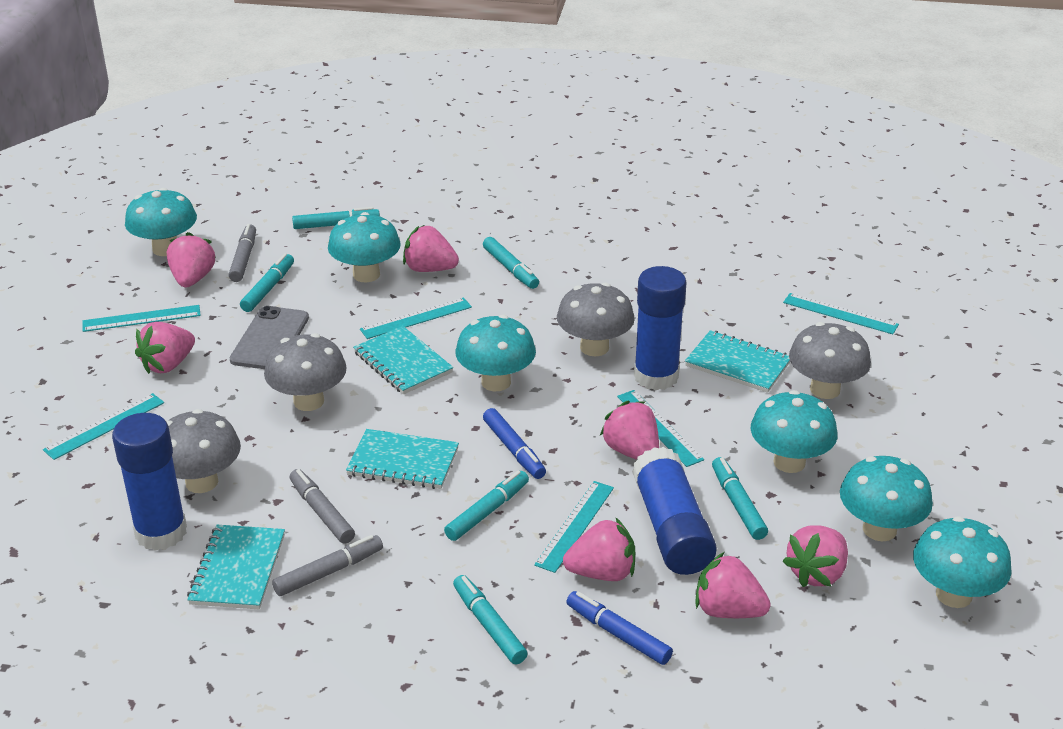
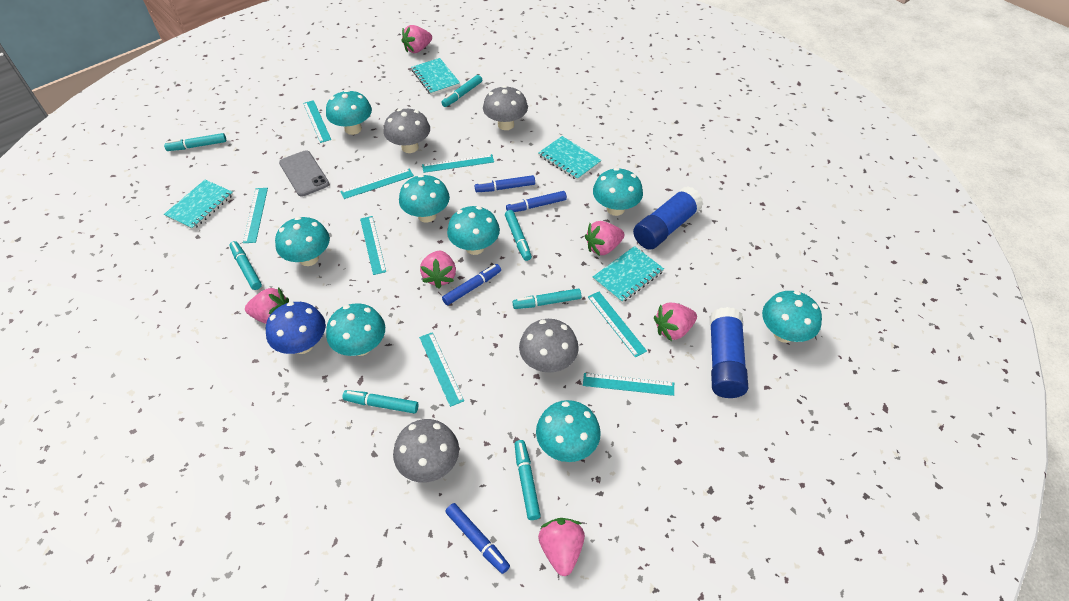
blue glue stick: [112,413,187,551] [632,447,717,575] [634,266,687,390] = 3 -> [633,186,703,250] [710,307,748,398] = 2
blue marker: [483,408,546,479] [566,591,673,665] = 2 -> [442,264,501,305] [445,503,510,574] [475,175,535,192] [506,191,567,212] = 4
blue mushroom: none = 0 -> [266,302,326,354] = 1
grey marker: [229,224,256,282] [272,535,383,596] [290,469,355,544] = 3 -> none = 0
pink strawberry: [135,322,195,374] [167,232,216,287] [403,225,459,272] [563,517,635,581] [600,401,659,460] [695,552,771,618] [783,525,848,587] = 7 -> [245,287,289,324] [401,25,432,53] [420,250,456,288] [538,518,585,576] [585,221,624,256] [654,303,697,341] = 6
turquoise marker: [240,253,294,312] [292,207,380,229] [444,471,529,541] [453,575,528,664] [483,237,539,289] [712,457,768,540] = 6 -> [164,133,226,151] [229,241,262,290] [342,390,419,414] [441,75,482,107] [505,210,532,261] [512,288,581,309] [515,440,541,520] = 7
turquoise mushroom: [125,188,197,256] [328,212,401,282] [455,315,536,391] [750,390,838,473] [840,456,933,541] [913,516,1012,608] = 6 -> [275,217,330,266] [326,90,372,135] [326,303,385,356] [399,174,450,223] [447,206,500,255] [536,400,601,462] [593,168,643,216] [762,291,822,343] = 8
turquoise ruler: [43,393,164,460] [82,305,201,332] [360,298,472,339] [534,481,614,573] [617,390,704,467] [783,293,899,334] = 6 -> [243,188,268,243] [303,100,331,143] [340,168,414,199] [360,216,386,275] [419,332,464,407] [422,154,494,173] [583,373,674,396] [588,292,647,358] = 8

